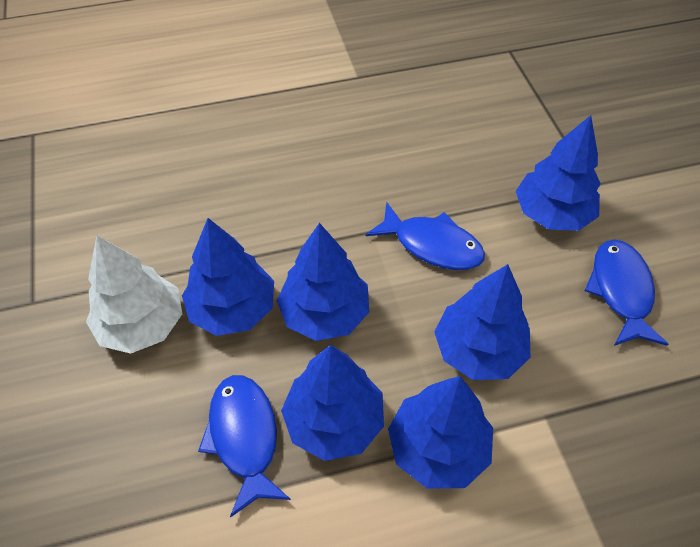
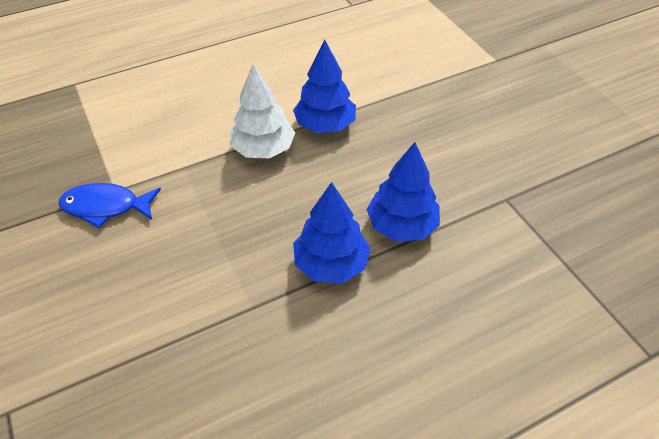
blue fish: [198,375,291,518] [366,203,485,270] [585,240,668,346] = 3 -> [59,183,161,228] = 1
blue tree: [182,218,274,336] [277,223,369,341] [281,345,384,461] [388,376,493,489] [434,264,530,380] [516,115,601,231] = 6 -> [293,39,356,133] [293,182,370,283] [366,142,440,241] = 3

